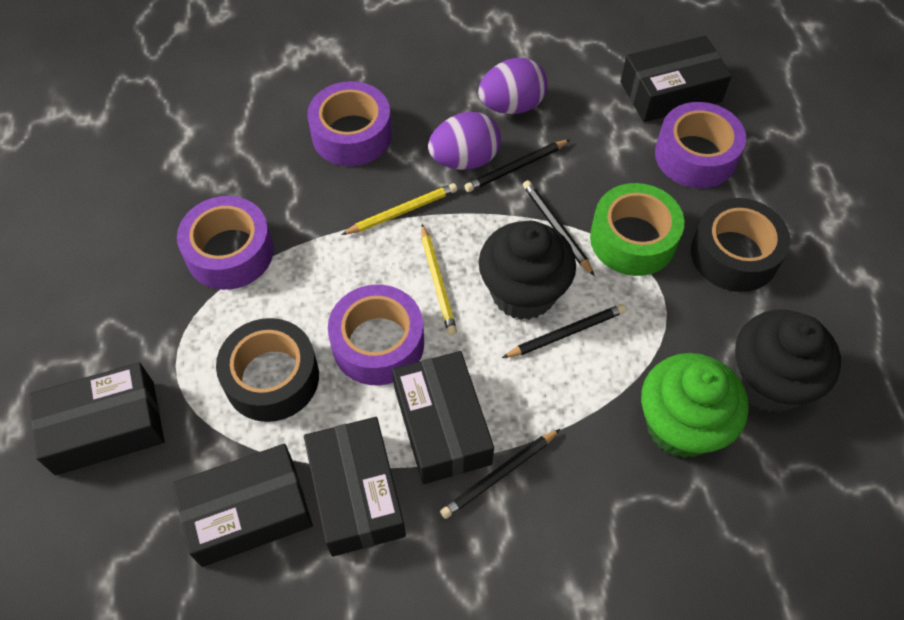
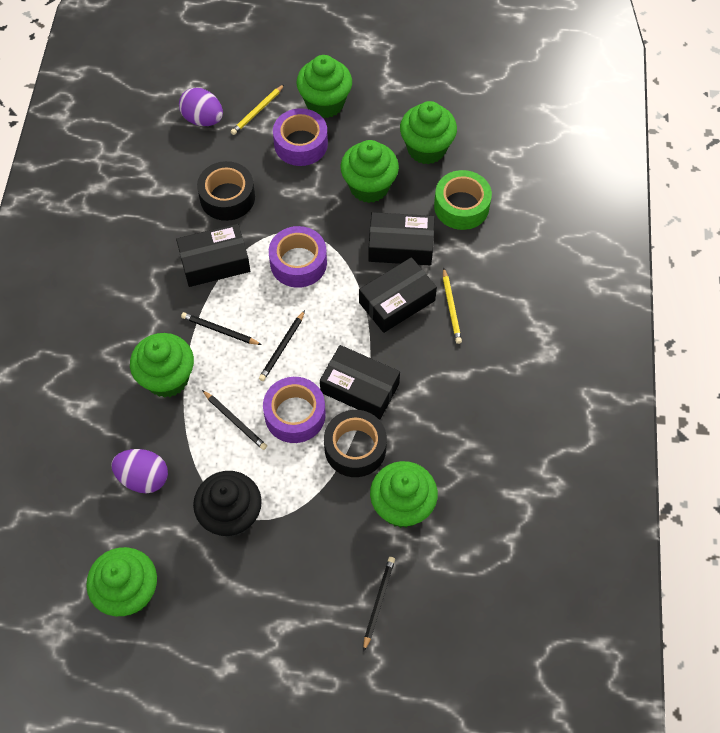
black box: [29,362,165,476] [173,444,313,567] [304,417,406,557] [392,351,494,484] [620,36,732,122] = 5 -> [176,224,250,287] [320,345,400,419] [359,257,437,333] [368,212,435,265] = 4
black cupcake: [479,221,576,320] [735,309,841,412] = 2 -> [193,471,262,537] = 1
green cupcake: [641,353,749,458] = 1 -> [86,547,157,616] [130,333,194,398] [296,55,352,118] [340,140,399,203] [370,461,438,528] [400,101,457,164] = 6
purple tape: [177,196,274,290] [307,81,392,166] [328,285,424,385] [655,102,746,188] = 4 -> [263,377,326,443] [269,226,327,288] [273,108,328,166] = 3

